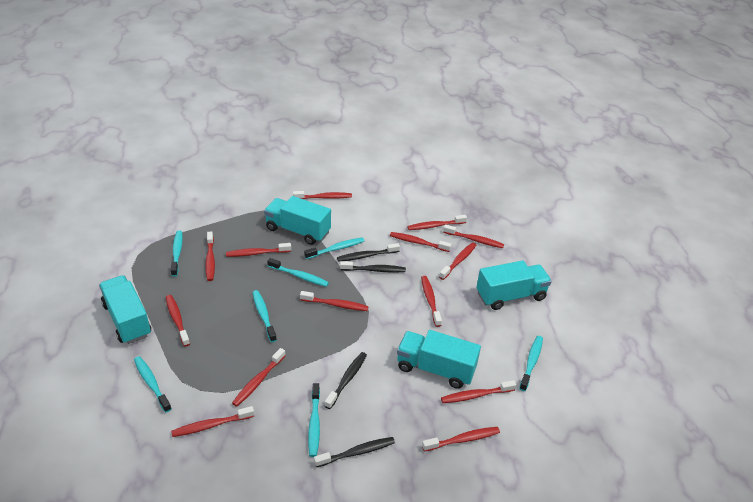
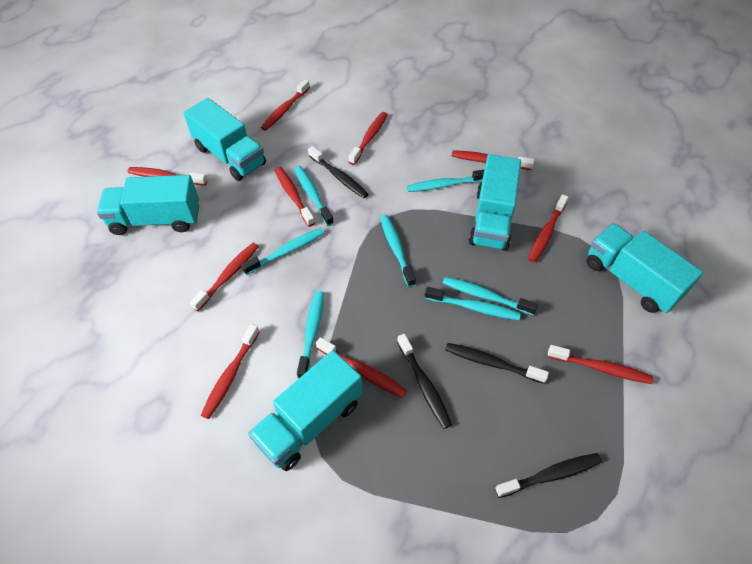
red toothbrush: [166,295,190,347] [171,406,254,437] [205,231,215,281] [226,243,291,257] [232,348,286,407] [293,191,352,199] [300,291,369,311] [390,232,451,252] [407,215,467,230] [421,276,442,327] [422,427,500,452] [439,242,476,280] [441,380,516,403] [443,224,504,248] = 14 -> [127,167,207,186] [190,243,259,311] [201,324,259,419] [261,79,310,131] [275,167,315,227] [316,337,407,398] [349,112,388,165] [452,150,534,170] [528,194,568,263] [547,345,653,384] = 10
turquoise truck: [99,275,151,344] [264,196,331,245] [397,330,481,389] [476,260,552,310] = 4 -> [97,175,199,235] [184,98,266,181] [248,350,362,471] [469,154,521,251] [586,223,703,313] = 5

